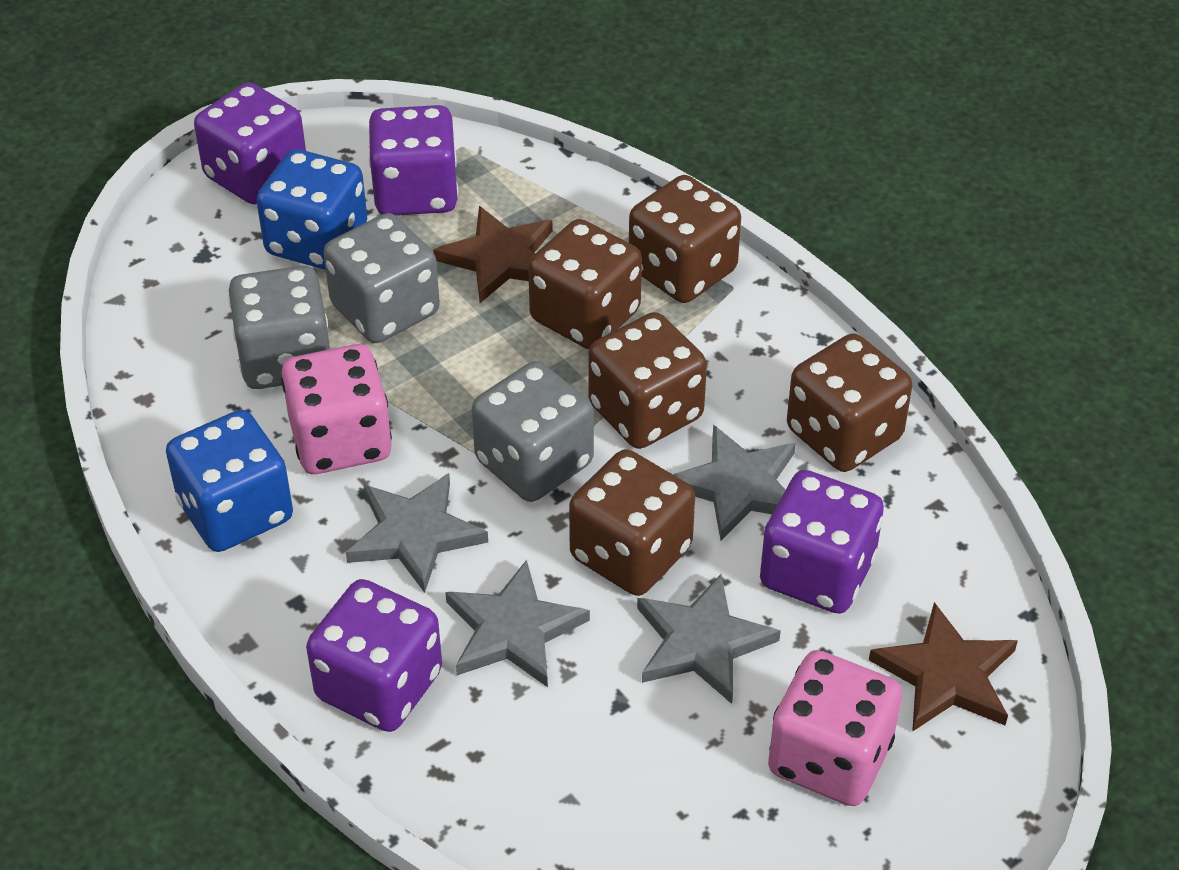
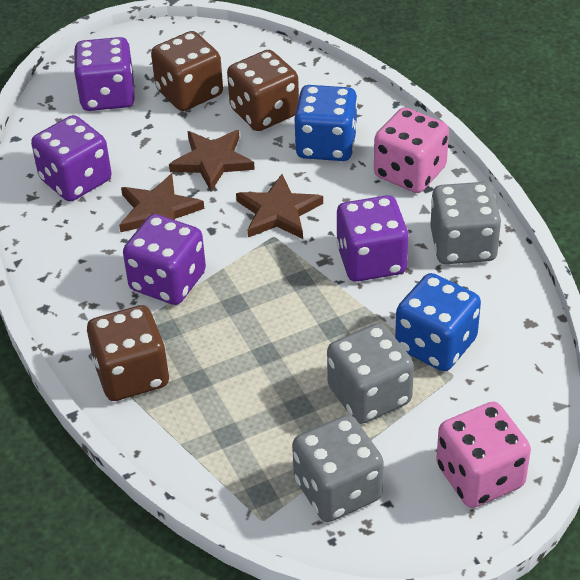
brown dice: [528,219,642,349] [569,449,695,596] [588,312,707,449] [629,175,741,303] [787,333,912,472] = 5 -> [87,305,169,401] [151,31,223,111] [227,50,299,131] = 3
brown star: [433,206,553,303] [869,602,1018,732] = 2 -> [119,174,204,232] [169,130,255,191] [236,174,323,239] = 3
grey star: [346,473,488,593] [445,560,590,687] [637,574,781,704] [673,425,795,541] = 4 -> none = 0

